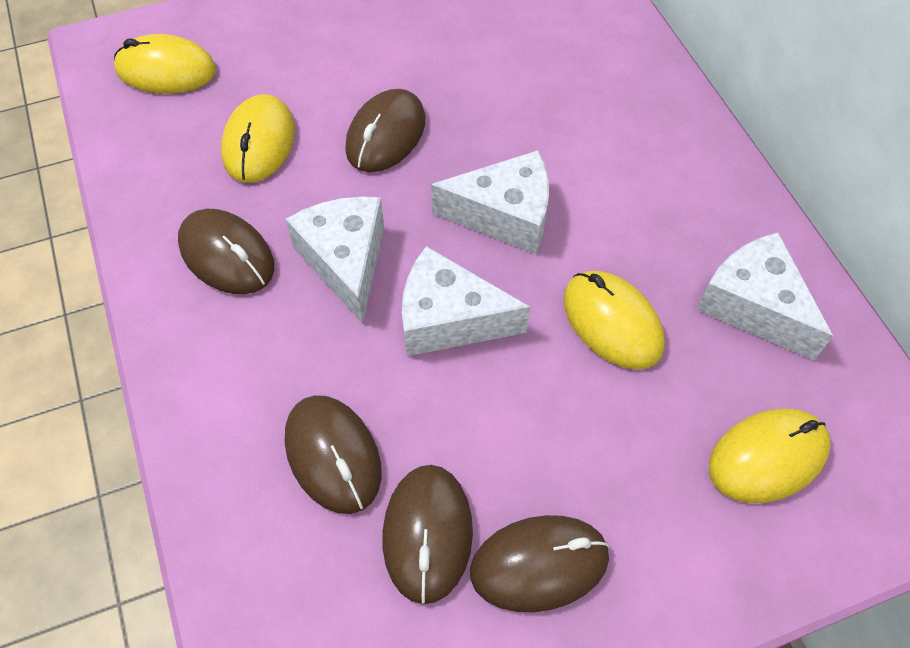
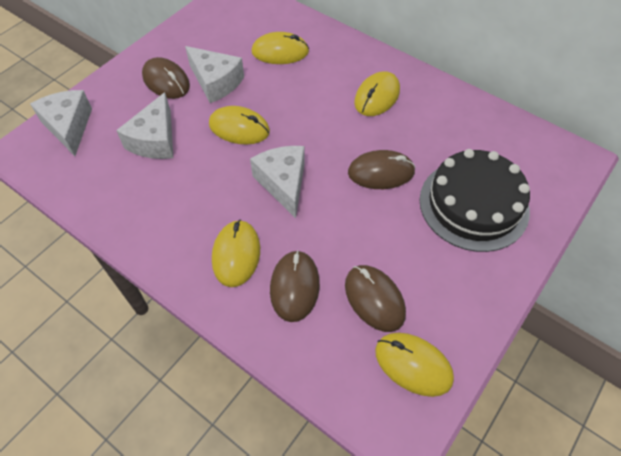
black cake: none = 0 -> [419,149,530,252] = 1
brown mouse: [178,209,274,294] [285,395,381,514] [345,89,425,172] [383,465,473,604] [470,515,609,612] = 5 -> [142,57,190,99] [270,250,320,322] [345,265,406,332] [348,150,416,189] = 4
yellow mouse: [114,34,216,94] [221,94,295,183] [564,271,665,370] [709,409,831,503] = 4 -> [209,106,270,145] [212,220,260,287] [251,32,309,64] [354,72,400,116] [375,333,454,397] = 5

